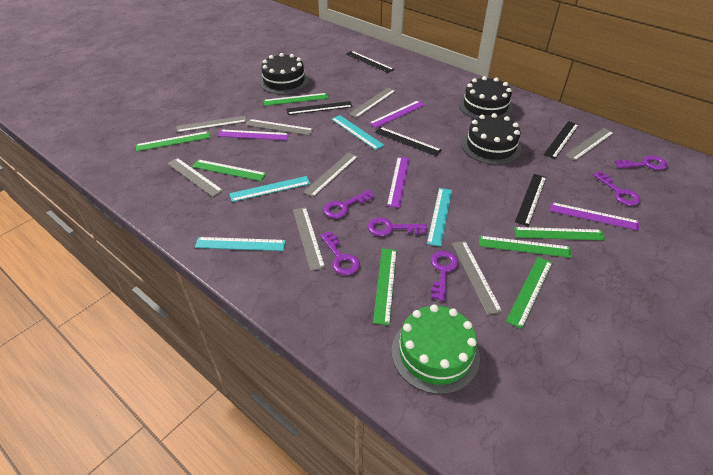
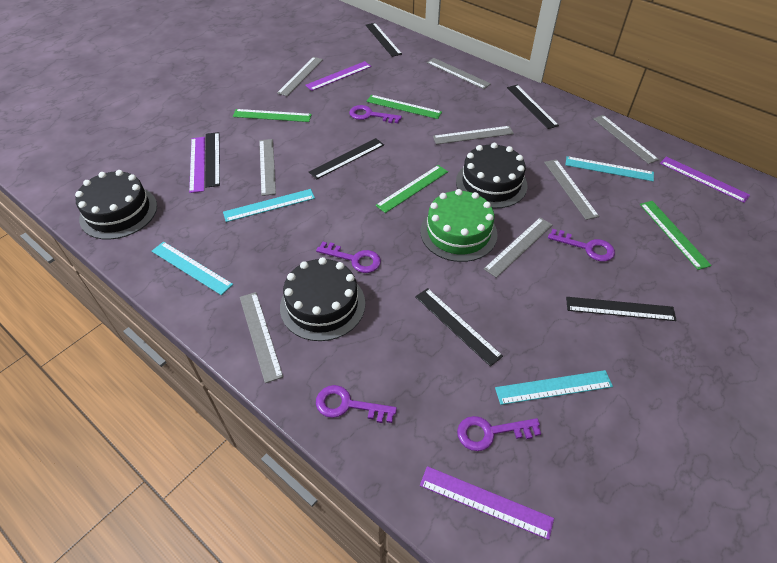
black ruler: [286,101,353,115] [346,51,394,73] [375,127,442,156] [515,174,546,226] [543,121,579,159] = 5 -> [205,132,220,188] [309,138,384,179] [366,23,402,57] [415,288,503,367] [507,85,559,129] [566,297,677,321] = 6
green ruler: [136,131,210,152] [192,159,266,181] [263,93,328,106] [373,248,397,325] [479,236,572,258] [506,257,553,329] [514,227,606,240] = 7 -> [233,109,312,122] [366,95,442,119] [375,165,448,213] [640,201,712,270] = 4
purple key: [320,231,360,275] [323,190,374,218] [368,218,427,236] [431,251,458,301] [592,171,641,206] [615,155,668,170] = 6 -> [316,242,381,273] [316,385,397,423] [349,105,402,123] [457,416,541,451] [548,229,615,262] = 5

